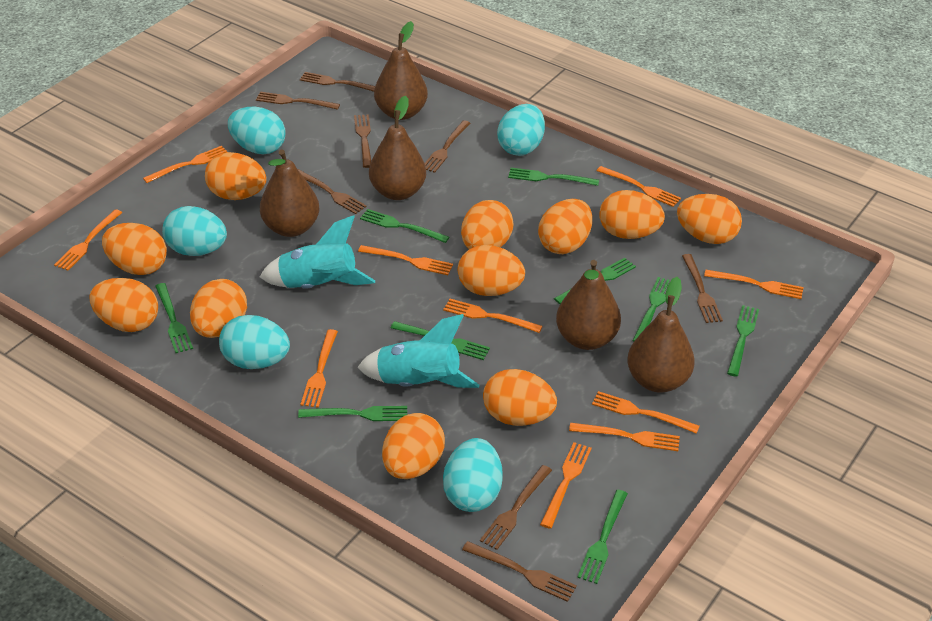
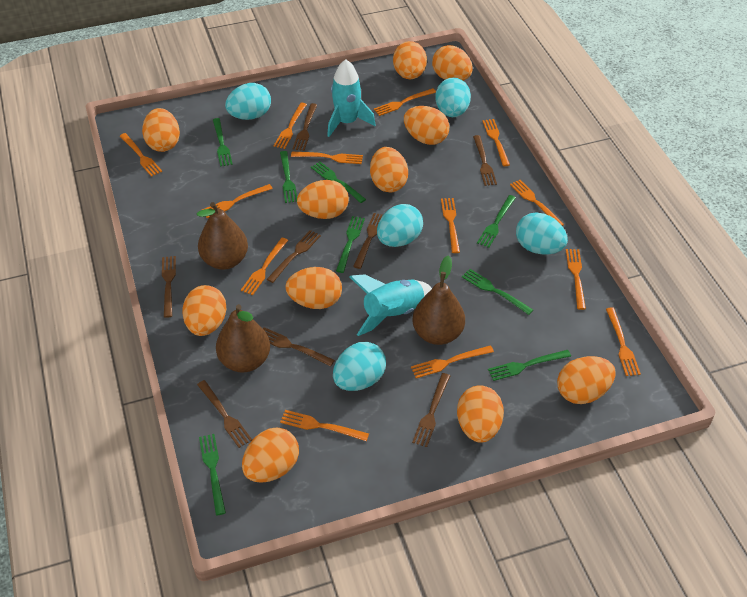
brown pear: [260,149,319,237] [369,96,426,200] [374,21,428,120] [556,260,621,350] [627,277,695,392] = 5 -> [197,202,248,270] [216,304,270,373] [412,255,465,345] = 3
green fork: [155,283,193,353] [298,406,407,421] [360,209,449,243] [391,321,490,360] [508,168,599,186] [554,258,636,304] [577,490,628,584] [632,277,669,342] [727,305,759,377] = 9 -> [199,434,226,515] [213,118,233,167] [280,151,297,203] [311,161,366,203] [336,216,365,273] [462,269,533,315] [477,195,516,248] [488,350,571,381] = 8
orange fork: [54,209,122,271] [143,146,227,183] [300,329,338,408] [358,245,453,275] [443,299,543,333] [540,442,592,529] [569,423,680,451] [592,391,700,434] [597,166,681,207] [704,270,804,299] = 10 -> [120,133,162,177] [202,184,273,218] [241,238,288,295] [274,103,307,149] [280,410,369,441] [291,152,363,164] [374,88,436,116] [411,345,494,378] [441,198,460,253] [482,119,510,166] [510,180,564,226] [566,249,586,310] [606,307,641,376] = 13

